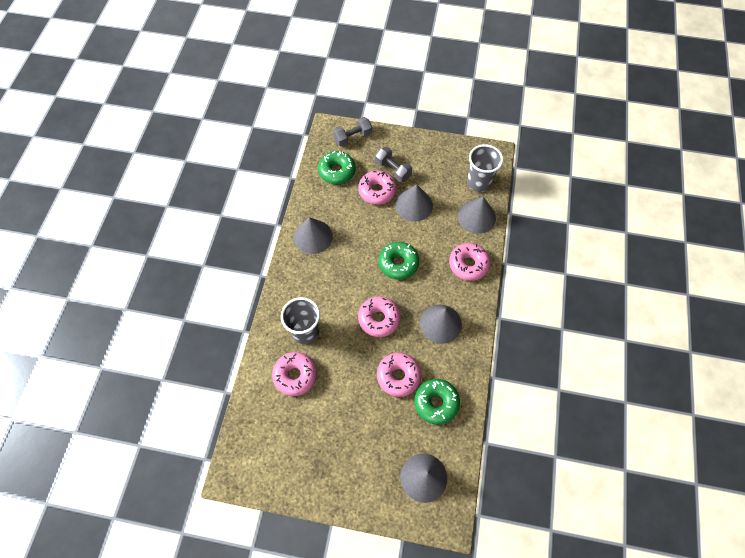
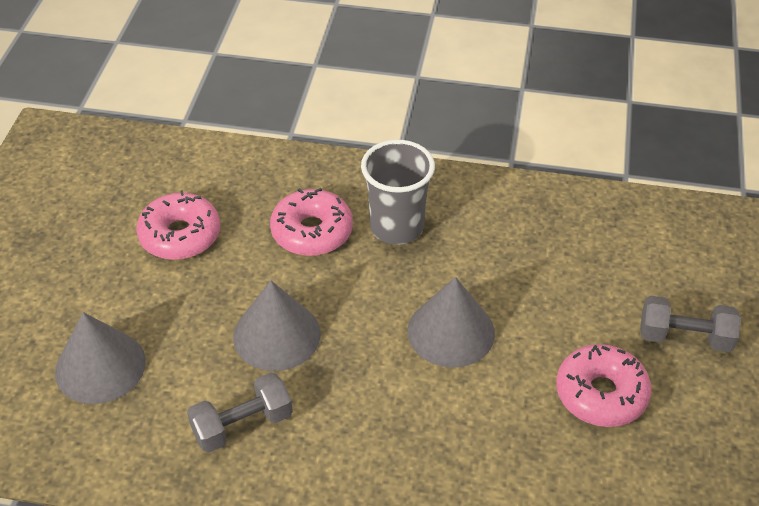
green donut: [318,151,355,184] [379,242,419,280] [414,379,460,425] = 3 -> none = 0
grey cone: [294,217,333,254] [395,184,433,222] [400,453,447,503] [420,305,462,344] [458,197,496,234] = 5 -> [55,312,146,404] [233,280,321,371] [408,277,495,368] = 3
grey cup: [281,297,320,344] [467,144,503,192] = 2 -> [361,140,435,245] = 1
pink donut: [272,352,317,396] [358,170,397,205] [358,296,401,337] [377,353,421,397] [449,243,490,281] = 5 -> [136,190,220,260] [270,188,353,256] [556,344,652,427] = 3

